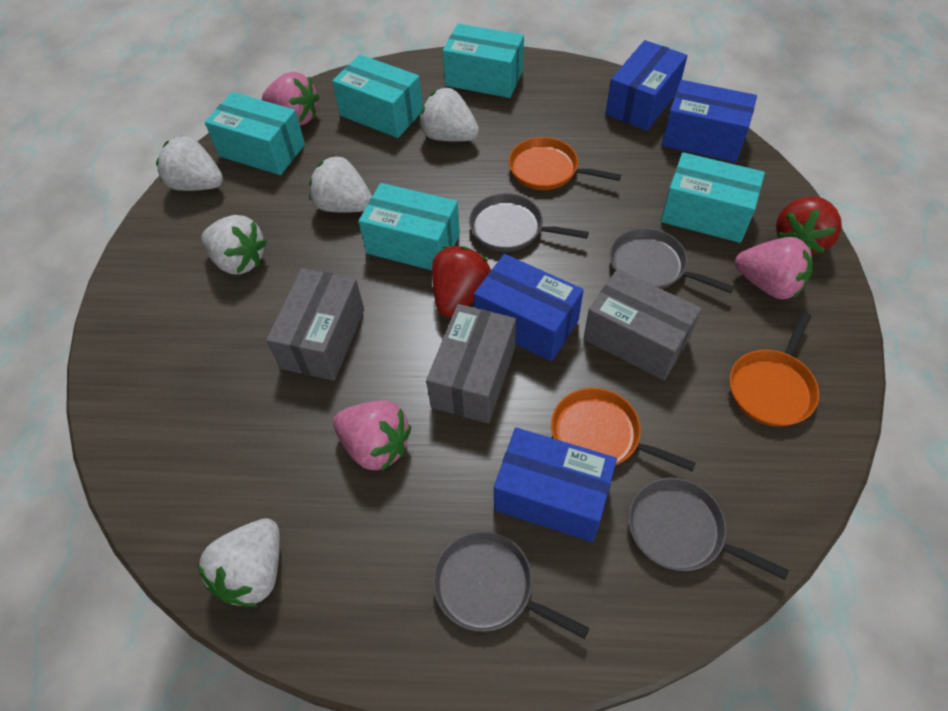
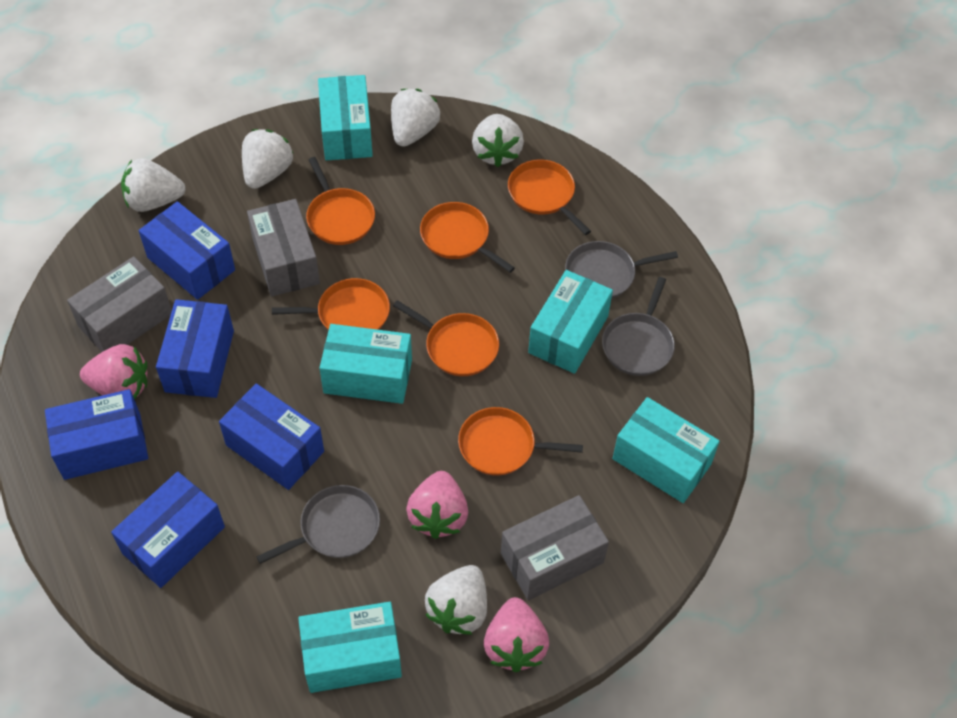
blue box: [474,254,584,361] [494,428,617,542] [606,40,687,131] [662,80,757,162] = 4 -> [45,389,148,480] [111,471,225,588] [139,201,235,300] [156,299,234,398] [219,384,324,490] = 5
grey pan: [433,531,589,639] [469,193,589,252] [610,228,734,293] [628,477,789,580] = 4 -> [256,485,380,564] [565,241,678,299] [602,277,675,376] = 3
orange pan: [509,137,621,190] [551,388,696,472] [729,312,819,427] = 3 -> [272,278,390,330] [306,157,375,245] [393,300,499,376] [420,202,515,273] [458,407,583,476] [508,160,591,235] = 6
red strawberry: [432,246,491,317] [776,196,842,255] = 2 -> none = 0

